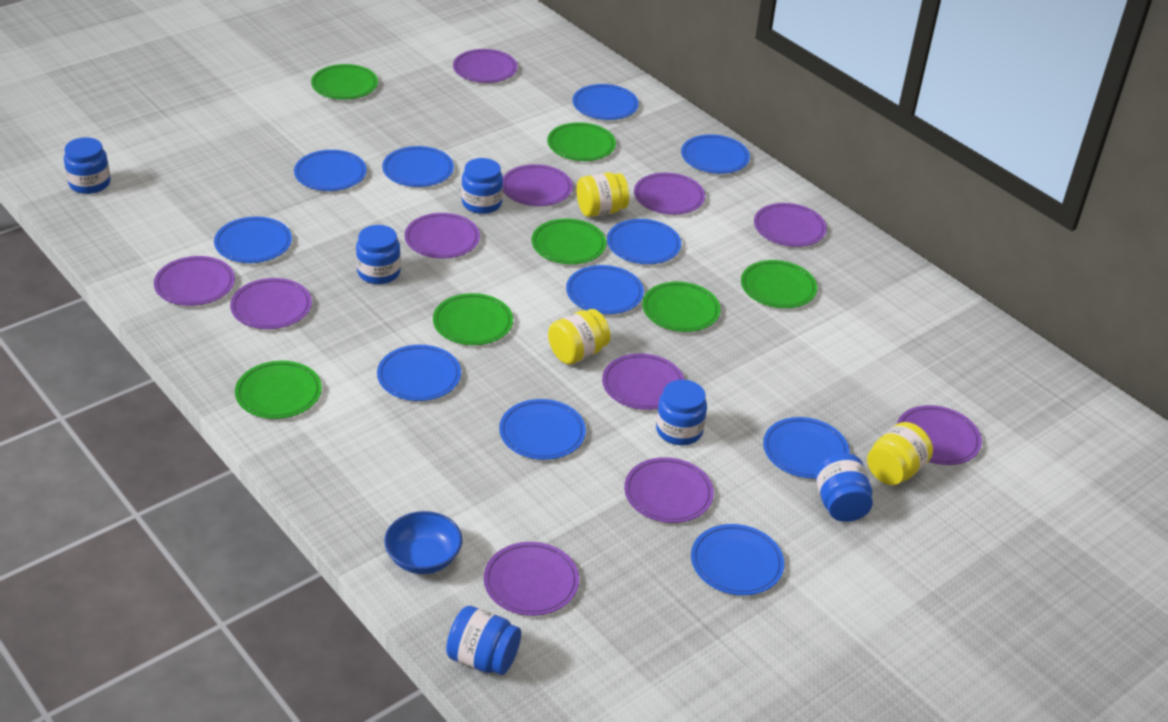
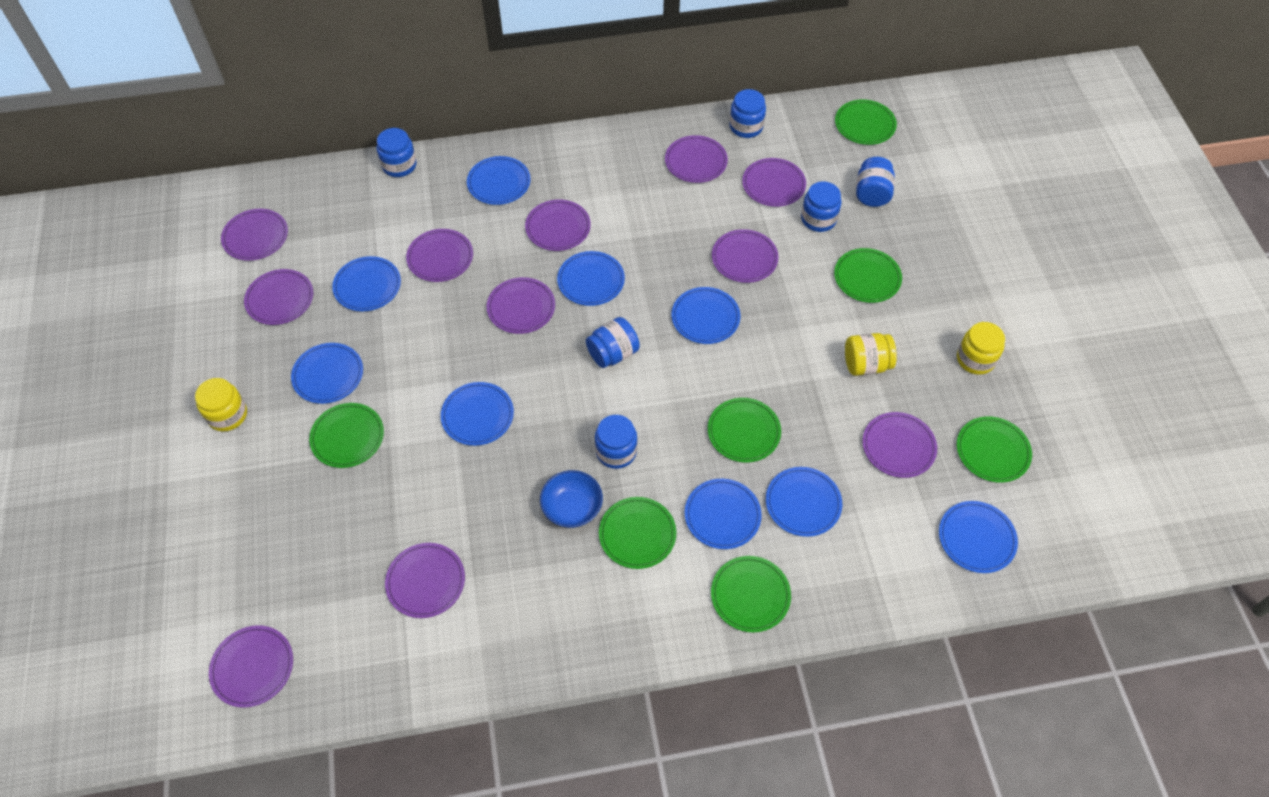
blue plate: [214,217,292,263] [294,150,367,191] [377,345,461,401] [382,146,454,187] [499,399,586,460] [566,265,644,314] [573,84,639,120] [607,219,681,264] [681,134,750,174] [691,524,784,595] [763,417,850,478] = 11 -> [291,343,363,404] [332,256,401,311] [441,382,514,446] [467,156,531,205] [557,251,625,306] [672,287,741,344] [685,479,762,549] [766,467,842,537] [939,501,1018,573] = 9

